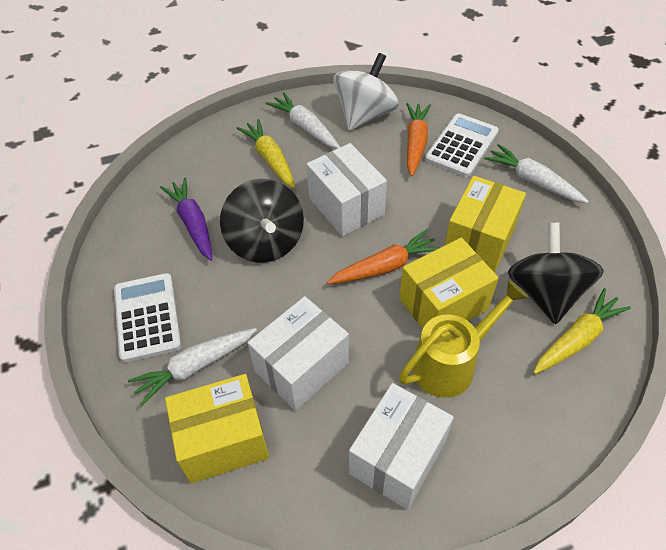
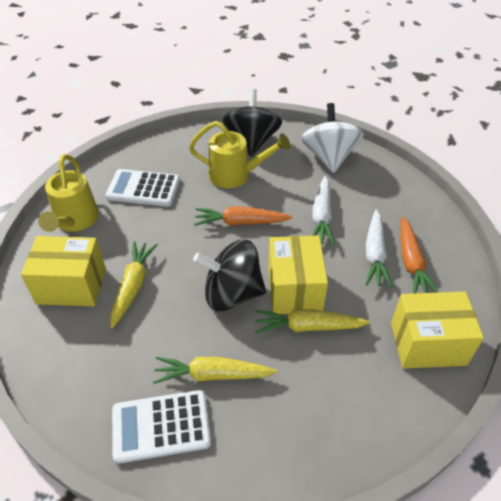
purple carrot: [160,178,212,261] = 1 -> none = 0
white box: [248,296,349,411] [306,143,387,237] [349,383,454,510] = 3 -> none = 0
white carrot: [128,328,257,406] [265,92,340,149] [484,144,589,203] = 3 -> [312,176,335,245] [365,210,393,288] = 2
yellow carrot: [236,119,295,188] [533,288,631,374] = 2 -> [110,241,158,328] [153,357,277,384] [255,309,370,334] = 3
yellow watering can: [399,280,528,398] = 1 -> [38,154,99,232] [189,121,290,188] = 2

